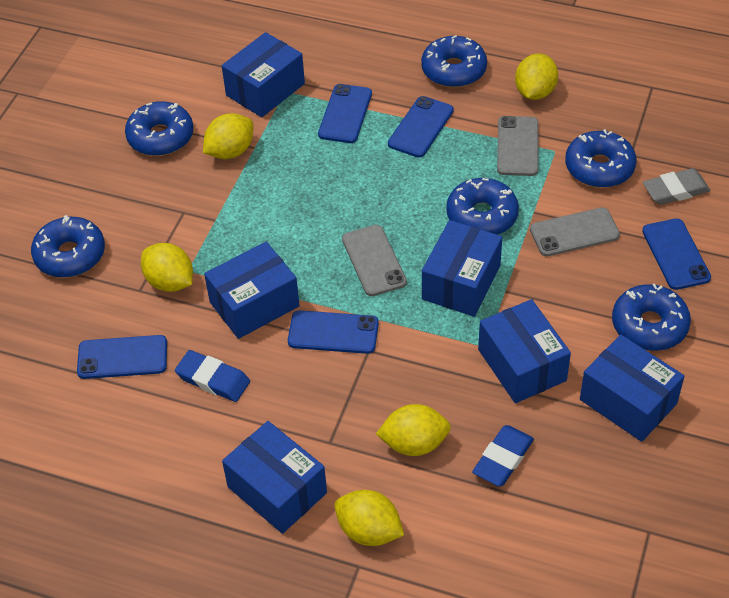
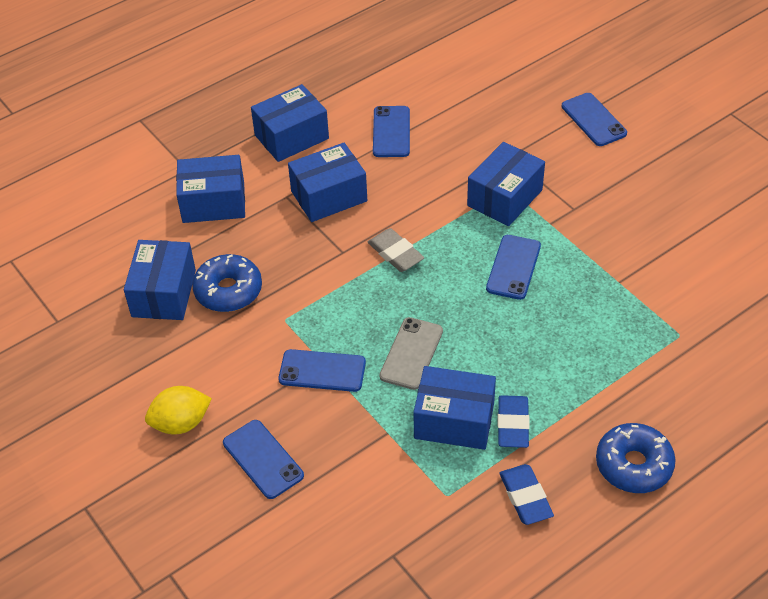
blue donut: [31,215,105,278] [125,101,193,156] [421,35,487,88] [446,178,519,235] [565,129,636,188] [612,283,691,351] = 6 -> [192,254,262,312] [596,423,676,493] = 2
grey phone: [342,225,407,296] [497,116,538,176] [530,207,620,256] = 3 -> [379,317,443,390] = 1
yellow lemon: [141,243,193,292] [203,113,253,159] [335,490,404,546] [376,404,451,456] [515,53,558,100] = 5 -> [145,386,212,434] = 1

